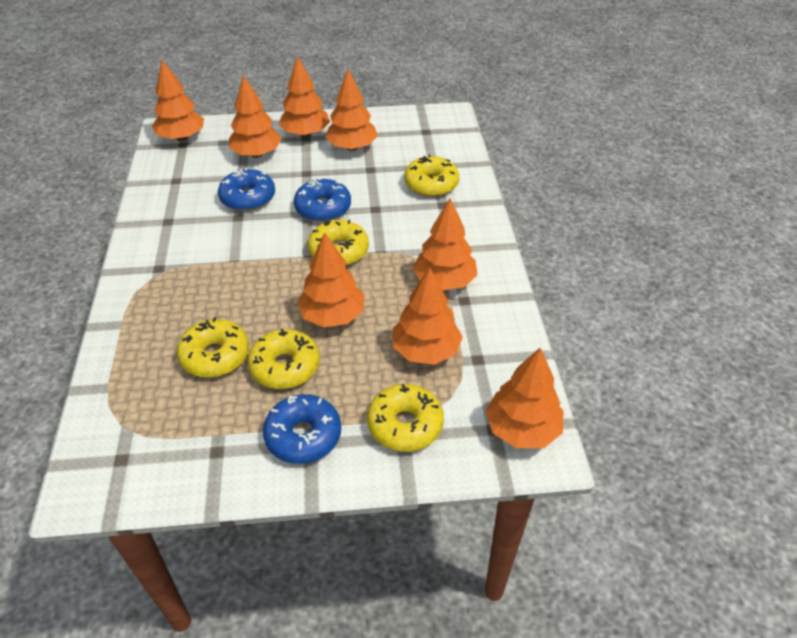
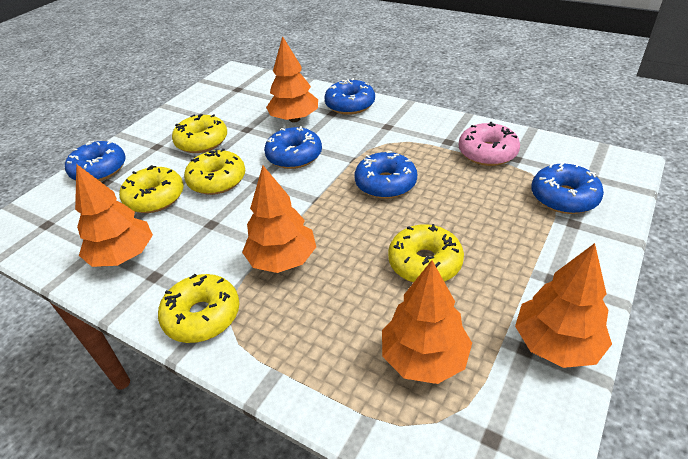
blue donut: [218,167,275,211] [263,394,341,464] [294,177,351,222] = 3 -> [65,141,126,181] [264,126,322,169] [324,78,375,115] [354,151,417,199] [531,163,604,214] = 5
orange tree: [152,60,204,141] [229,75,282,158] [279,56,330,137] [297,232,364,327] [325,69,378,151] [393,267,463,365] [413,198,477,290] [485,348,563,448] = 8 -> [75,164,153,267] [242,166,316,273] [266,36,318,122] [382,260,472,384] [515,243,612,368] = 5
pink donut: none = 0 -> [458,122,520,166] = 1

